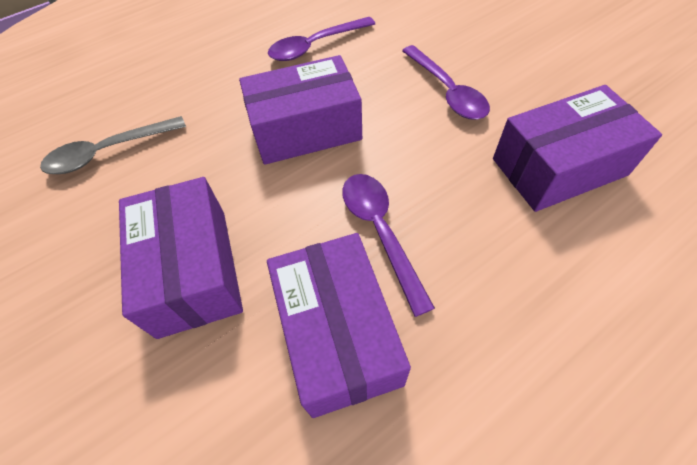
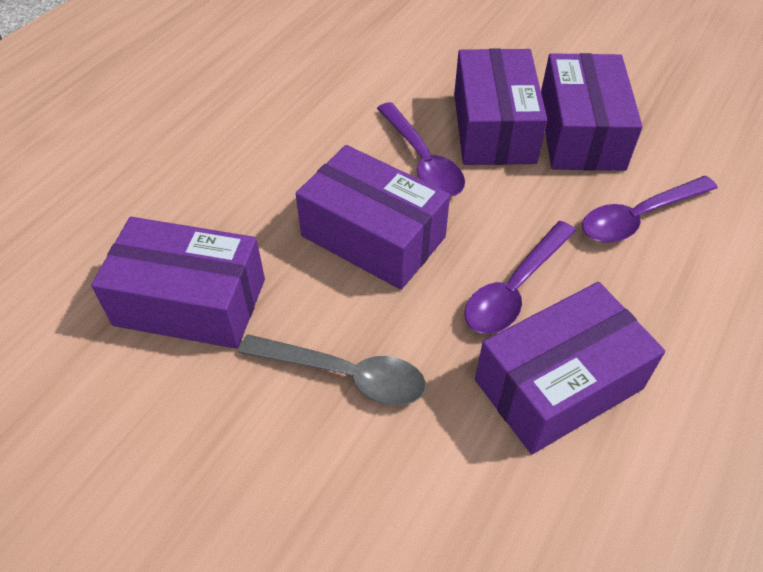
purple box: [119,177,243,339] [239,55,362,165] [267,233,411,418] [493,85,662,212] = 4 -> [91,217,265,349] [296,145,450,290] [454,48,547,165] [475,282,665,454] [541,53,643,171] = 5

